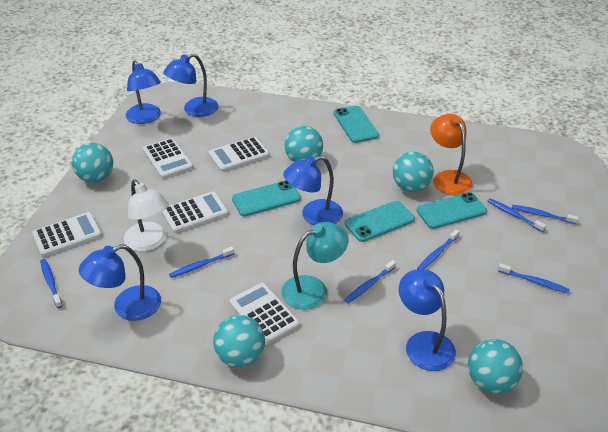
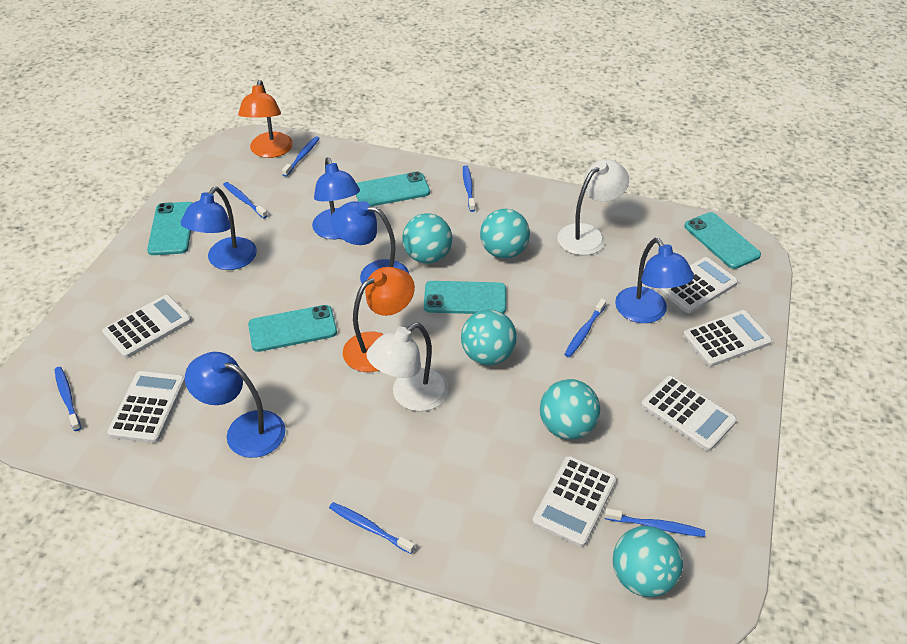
orange lamp: [430,114,473,195] = 1 -> [238,80,293,158] [343,267,415,372] = 2
turquoise lamp: [281,222,348,310] = 1 -> none = 0
turquoise phone: [232,180,301,217] [334,106,379,143] [345,201,415,242] [416,192,487,229] = 4 -> [147,202,192,255] [248,305,337,352] [356,172,430,206] [424,281,506,314] [684,212,761,269] = 5
white calculator: [32,212,102,257] [143,138,193,179] [162,191,228,233] [208,137,270,172] [230,283,300,345] = 5 -> [102,295,191,358] [107,371,185,443] [532,456,616,547] [641,376,737,451] [657,257,738,313] [683,310,772,367] = 6
white lamp: [124,179,169,251] = 1 -> [367,323,449,411] [557,159,629,255] = 2

